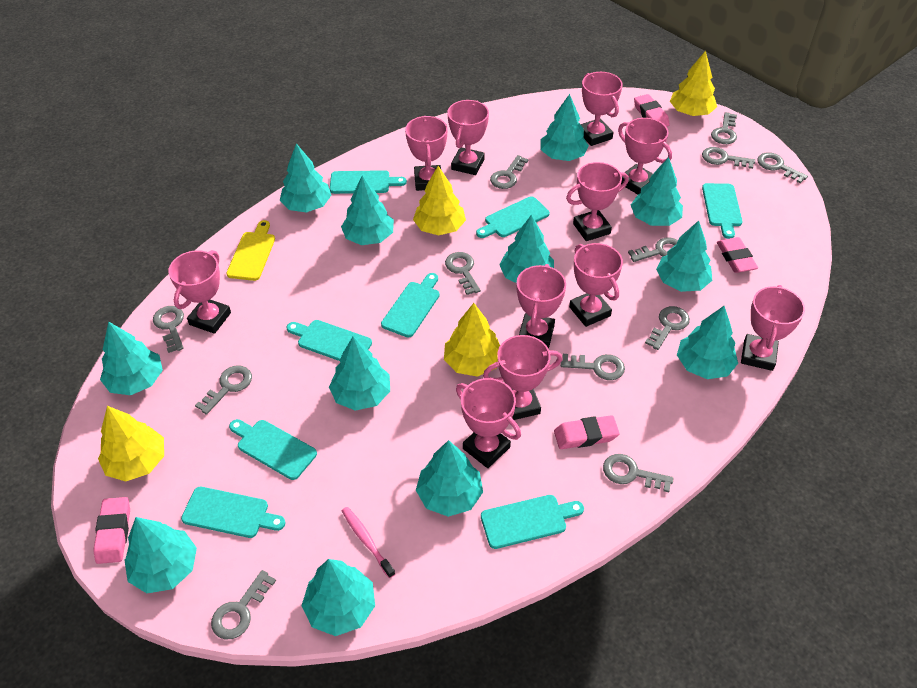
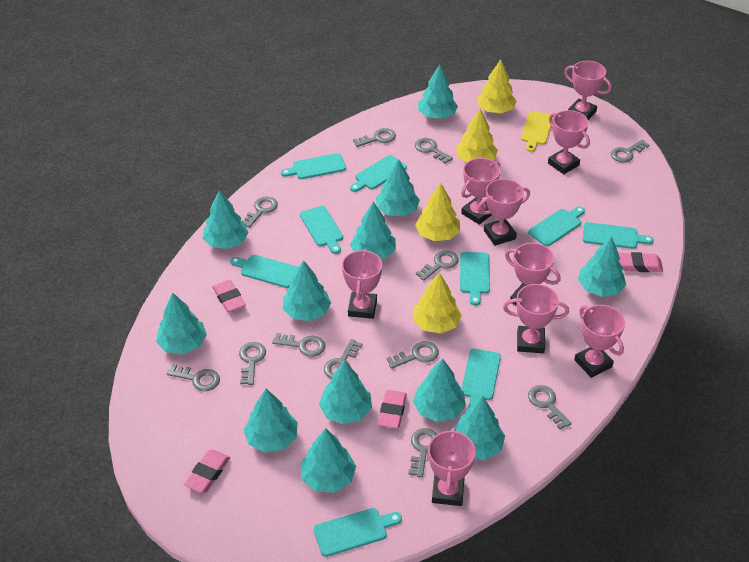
pink toothbrush: [342,507,395,578] = 1 -> none = 0
pink trophy: [168,250,231,334] [405,116,448,191] [447,100,489,175] [456,378,521,468] [483,335,562,420] [516,264,566,348] [566,162,629,241] [569,243,623,327] [580,72,623,146] [618,118,672,195] [741,285,805,371] = 11 -> [342,249,382,319] [428,427,476,506] [461,158,501,225] [477,179,530,246] [503,284,569,353] [505,243,561,306] [548,110,590,174] [564,61,612,120] [574,305,625,378] = 9
turquoise cutting board: [181,487,286,538] [229,419,317,480] [287,320,372,361] [330,170,407,194] [381,273,440,338] [476,196,550,238] [481,495,584,549] [702,183,743,239] = 8 -> [230,255,299,288] [281,153,346,179] [300,206,343,254] [314,508,402,557] [350,155,407,192] [460,252,490,306] [461,349,501,409] [528,206,585,246] [583,222,654,249] = 9

